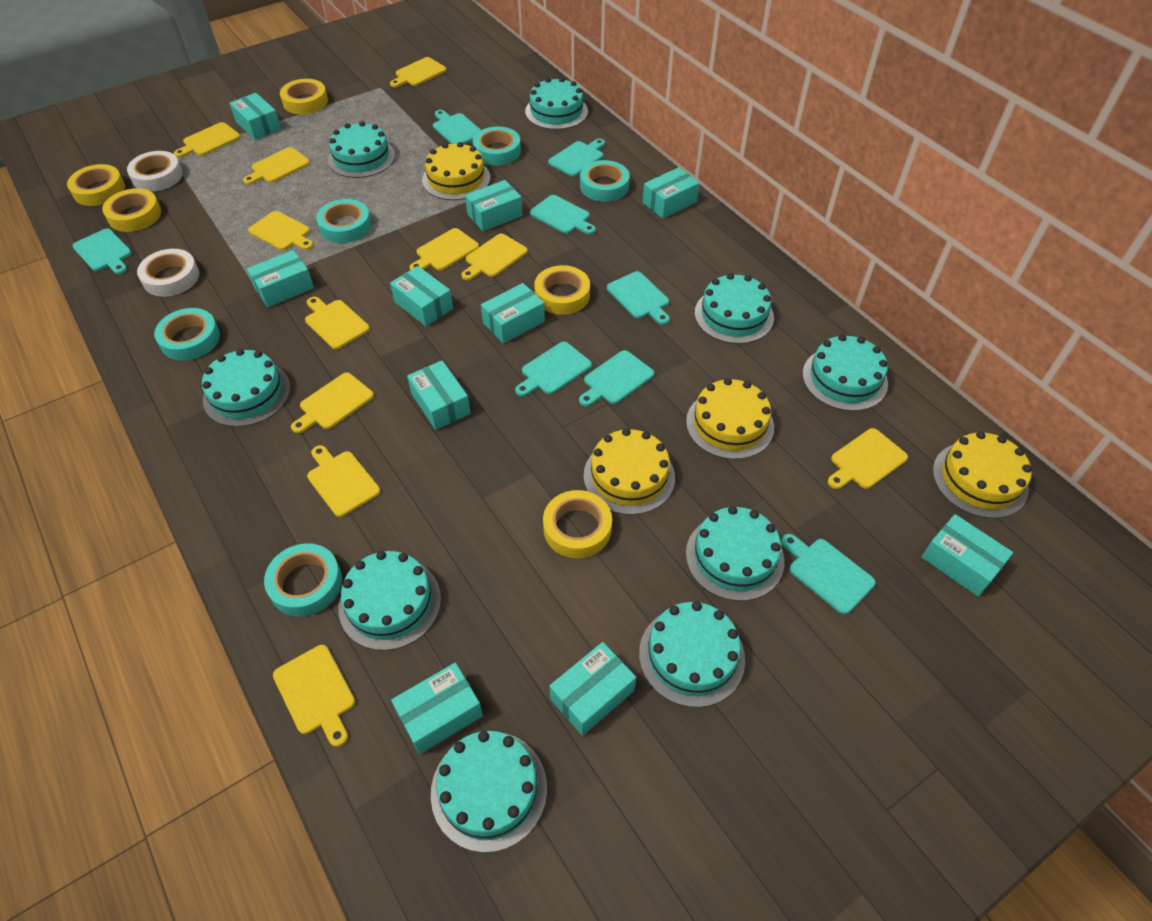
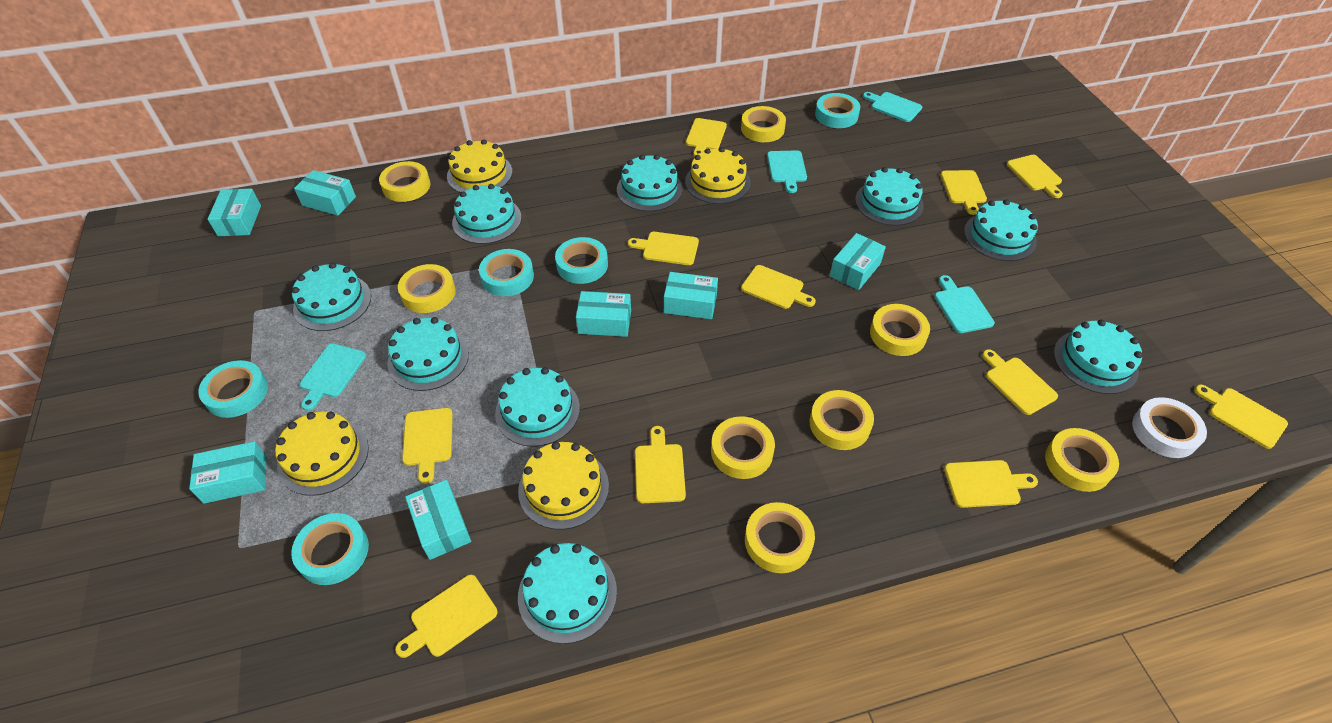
turquoise box: [229,93,281,140] [247,250,314,307] [390,266,453,326] [391,663,483,754] [407,361,471,430] [465,180,522,231] [481,283,545,344] [549,642,636,736] [643,167,700,219] [922,514,1013,597] = 10 -> [189,441,267,504] [208,188,261,236] [294,170,356,216] [405,480,471,560] [576,291,631,337] [664,272,718,319] [830,233,886,290] = 7
turquoise cutting board: [72,228,132,274] [433,110,481,144] [515,342,592,397] [530,195,596,235] [548,139,605,177] [579,350,654,407] [607,271,670,325] [781,534,876,614] = 8 -> [300,344,366,411] [767,150,807,193] [863,92,922,122] [934,275,995,333] = 4
white tape: [127,151,183,191] [137,249,199,297] = 2 -> [1132,397,1207,458] = 1
yellow tape: [67,164,125,206] [102,188,161,232] [280,79,328,114] [534,265,590,315] [543,490,612,558] = 5 -> [379,161,430,202] [398,264,456,313] [711,416,775,479] [741,106,786,142] [745,502,815,573] [810,390,874,450] [870,304,930,356] [1045,428,1119,492] = 8

